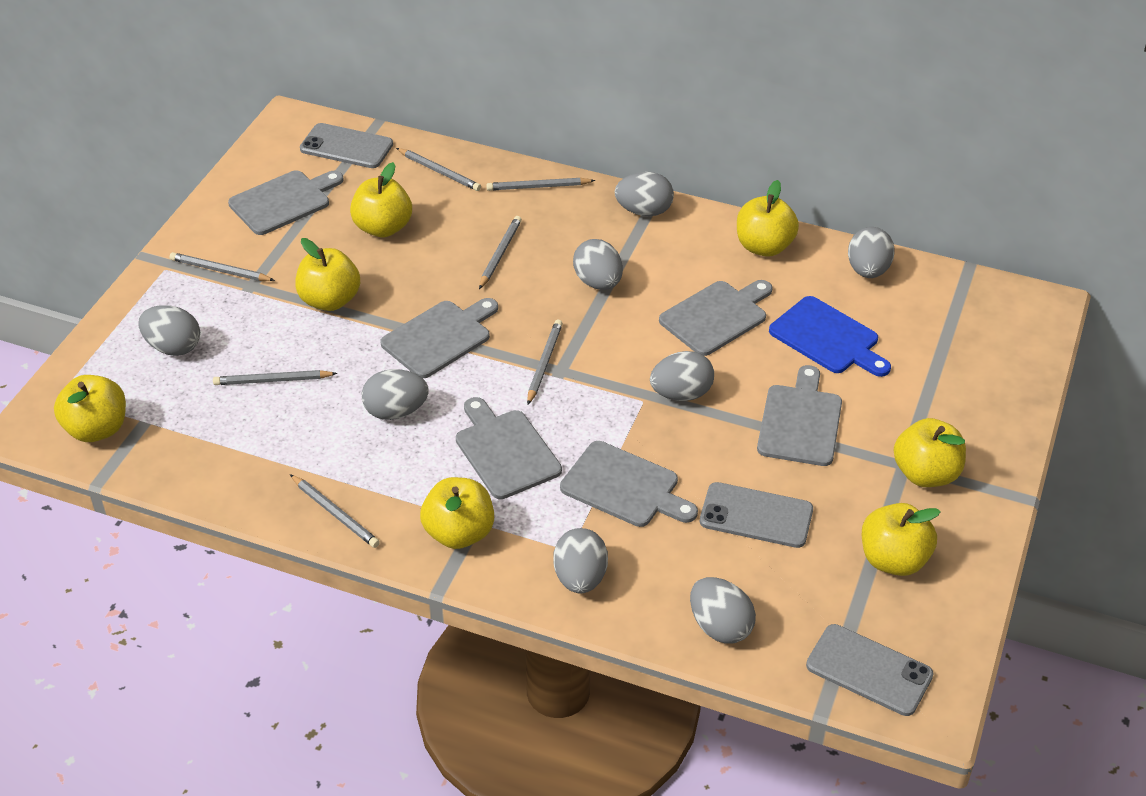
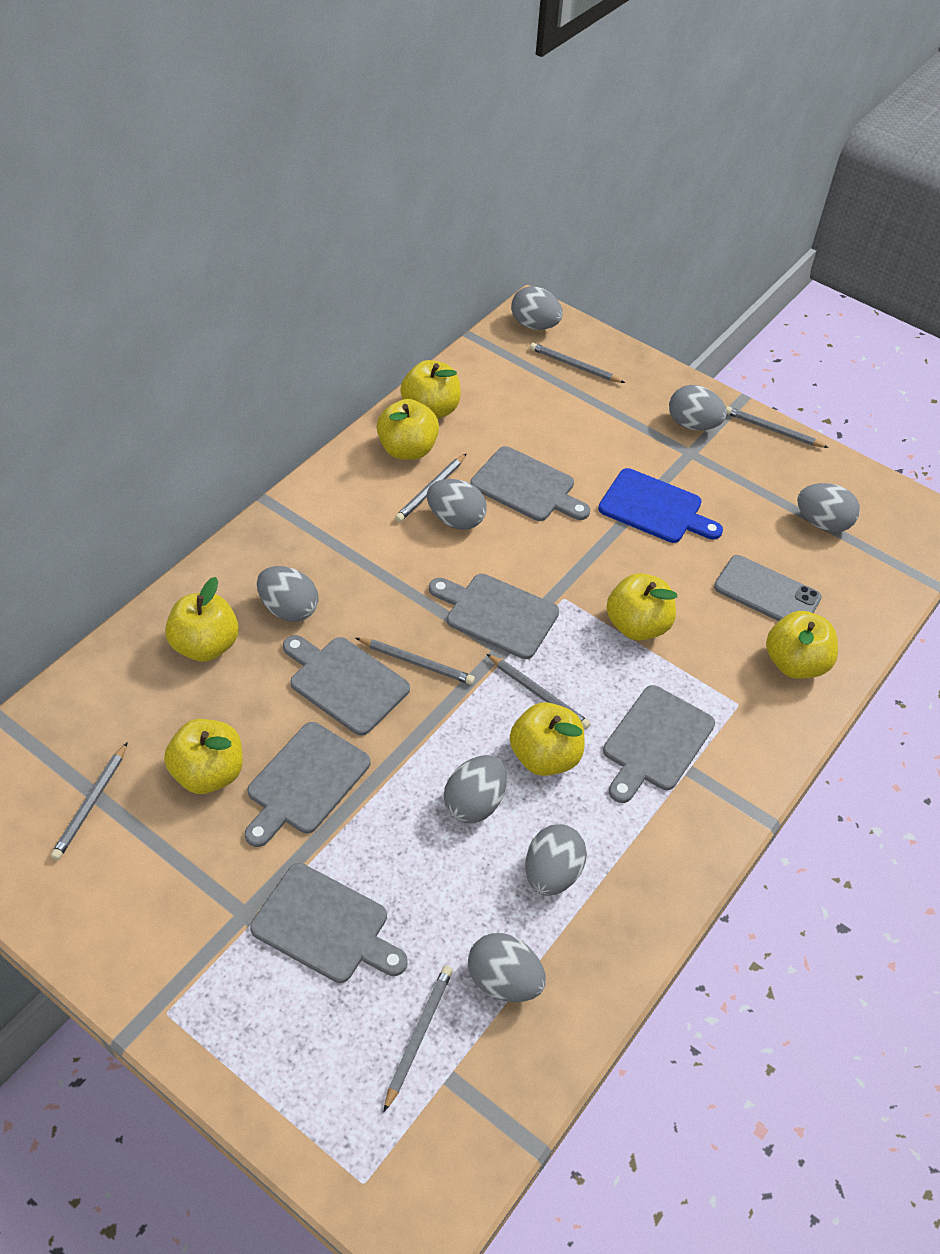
grey phone: [300,123,393,168] [700,482,813,548] [806,624,934,716] = 3 -> [714,555,822,621] = 1

